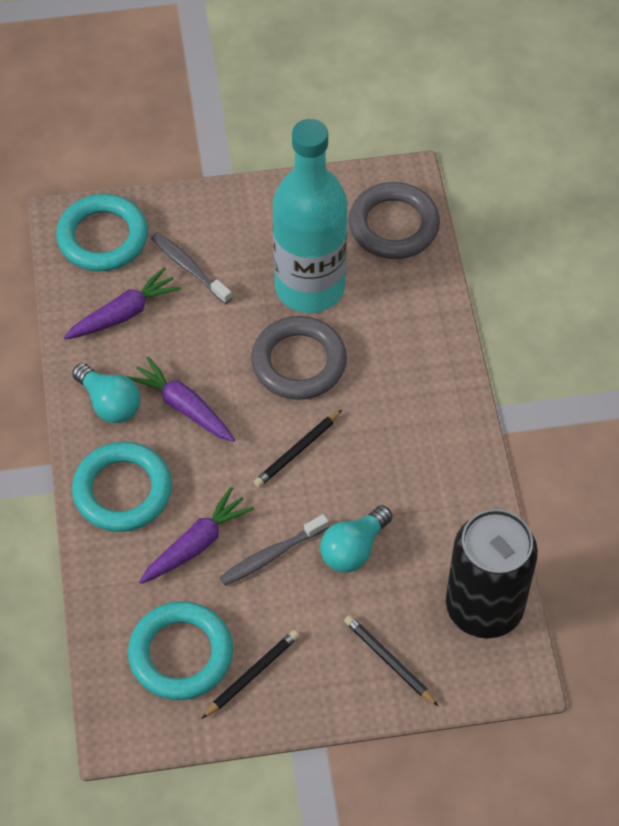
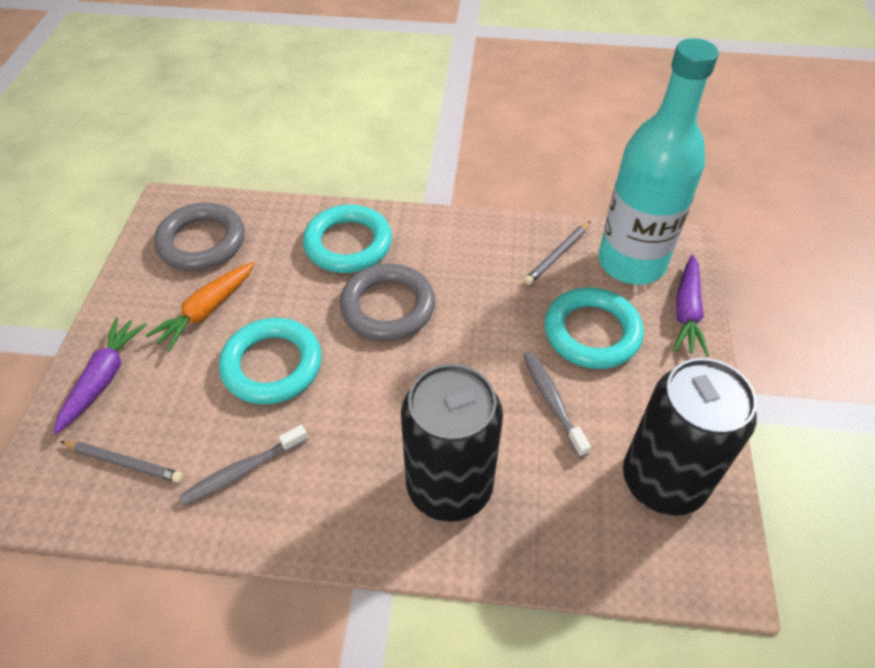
black can: [446,509,538,639] = 1 -> [401,364,503,522] [623,358,757,516] = 2
black pencil: [202,630,299,719] [254,409,343,488] [344,615,438,706] = 3 -> none = 0
grey pencil: none = 0 -> [60,441,183,483] [524,221,591,285] = 2
orange carrot: none = 0 -> [146,262,255,352] = 1
purple carrot: [64,267,181,339] [127,356,235,442] [139,487,254,584] = 3 -> [54,317,146,434] [673,255,709,356] = 2
turquoise light bulb: [72,363,140,423] [320,505,392,572] = 2 -> none = 0

